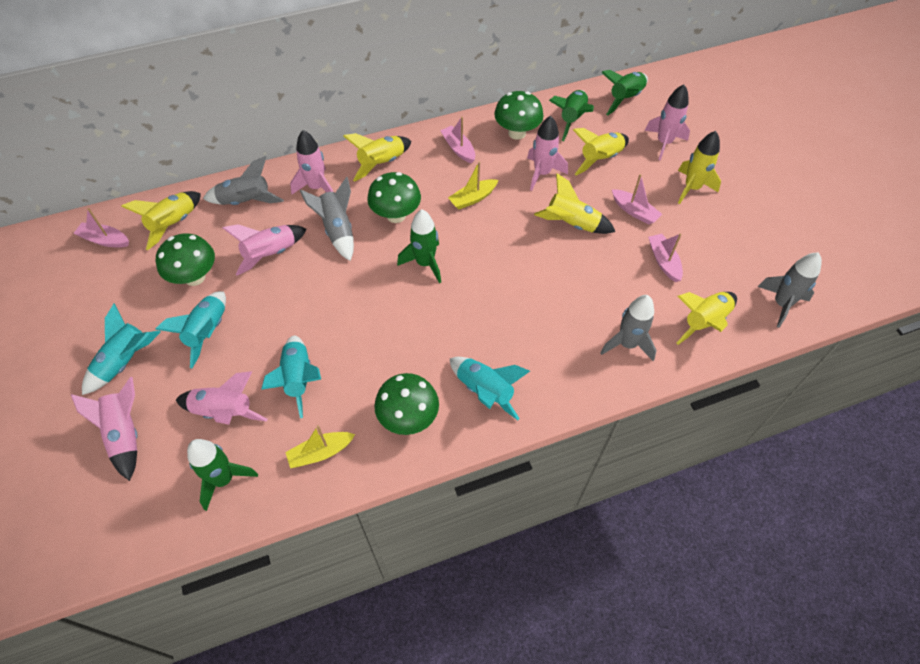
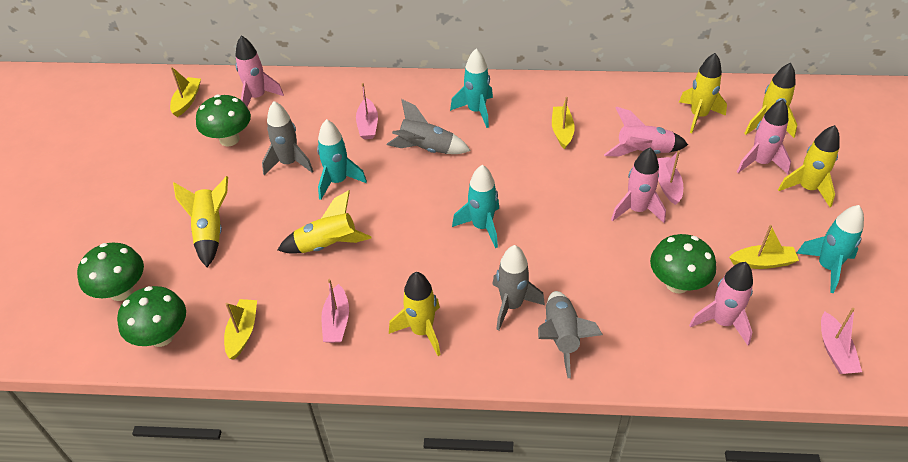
green rocket: [187,439,258,511] [397,209,441,283] [549,90,594,141] [601,70,648,116] = 4 -> none = 0
pink rocket: [71,377,137,481] [176,371,268,425] [223,224,306,276] [290,130,333,194] [527,116,568,191] [645,84,690,160] = 6 -> [235,36,284,107] [604,107,688,156] [611,147,666,223] [689,262,753,345] [737,99,791,174] = 5
yellow boat: [285,425,355,468] [448,162,498,209] = 2 -> [170,67,201,117] [224,299,257,360] [552,97,575,149] [729,225,799,269] = 4

